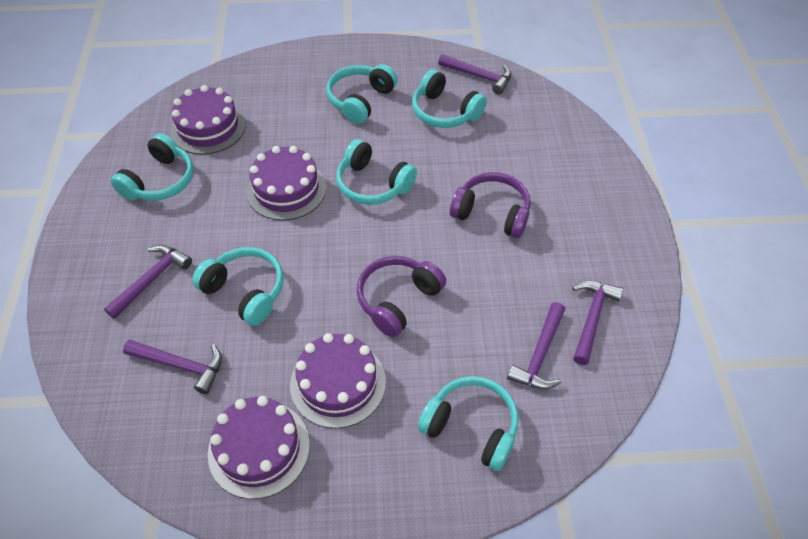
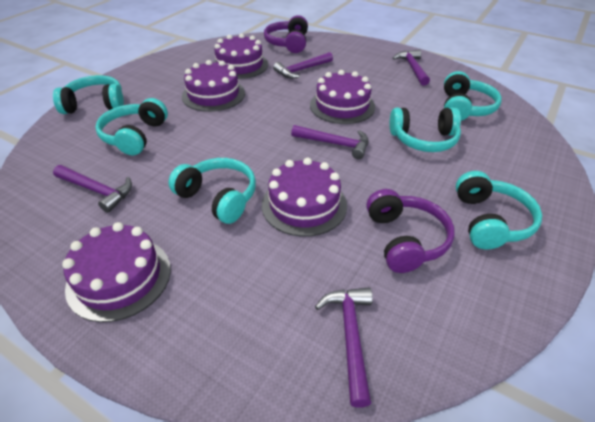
purple cake: [170,85,246,155] [208,396,310,499] [246,146,326,220] [290,333,386,428] = 4 -> [62,222,171,322] [182,60,245,112] [213,34,268,79] [262,158,347,237] [310,70,375,124] = 5

